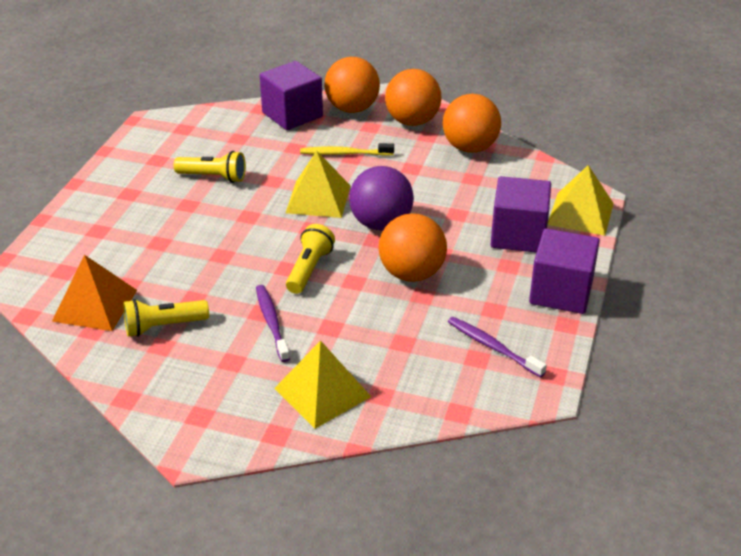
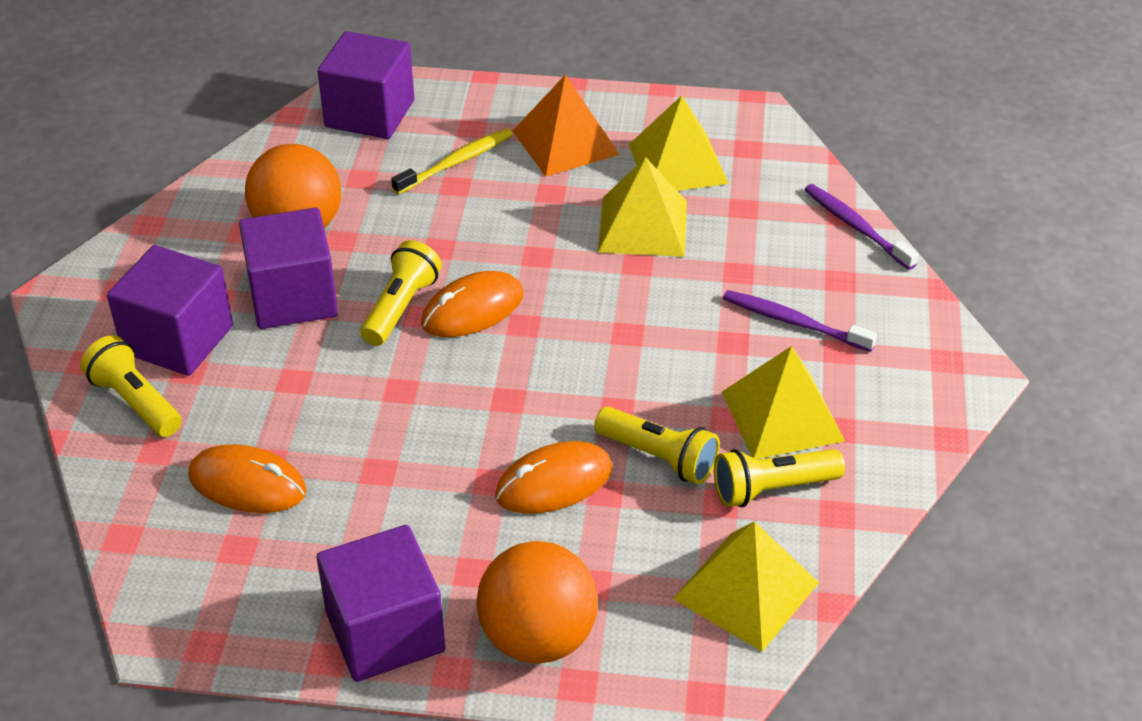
orange ball: [324,57,380,113] [379,213,447,282] [385,69,442,126] [443,94,501,153] = 4 -> [245,144,341,228] [477,541,598,664] = 2
orange mouse: none = 0 -> [188,444,307,513] [421,271,523,337] [495,441,613,514] = 3
purple ball: [349,166,414,231] = 1 -> none = 0
purple cube: [260,61,323,130] [490,176,551,253] [529,228,600,314] = 3 -> [107,245,233,376] [239,208,338,329] [317,525,445,682] [318,31,414,139] = 4
yellow flashlight: [123,299,209,337] [174,151,246,183] [286,224,335,294] = 3 -> [80,335,182,437] [360,240,442,346] [594,406,720,484] [714,449,845,507] = 4
yellow pyramid: [274,340,371,429] [286,151,351,218] [547,165,614,236] = 3 -> [598,157,687,257] [629,95,729,191] [673,521,819,652] [722,346,845,459] = 4

